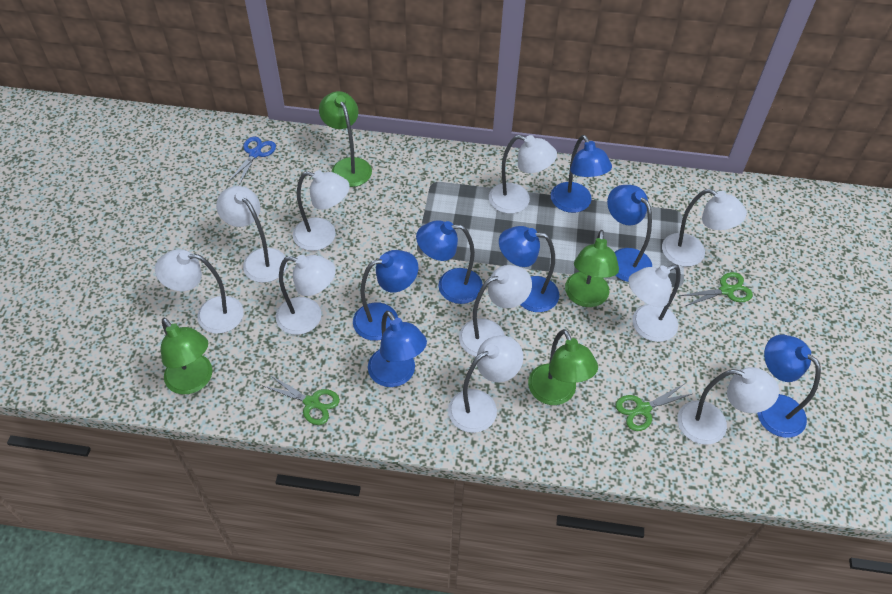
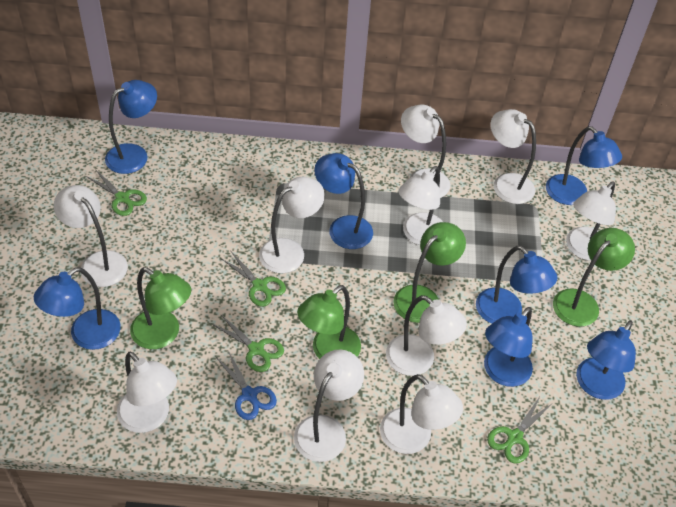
green scissors: [263,374,340,425] [615,384,692,431] [679,272,753,307] = 3 -> [86,169,147,216] [211,315,284,372] [222,252,286,307] [487,395,553,464] = 4

